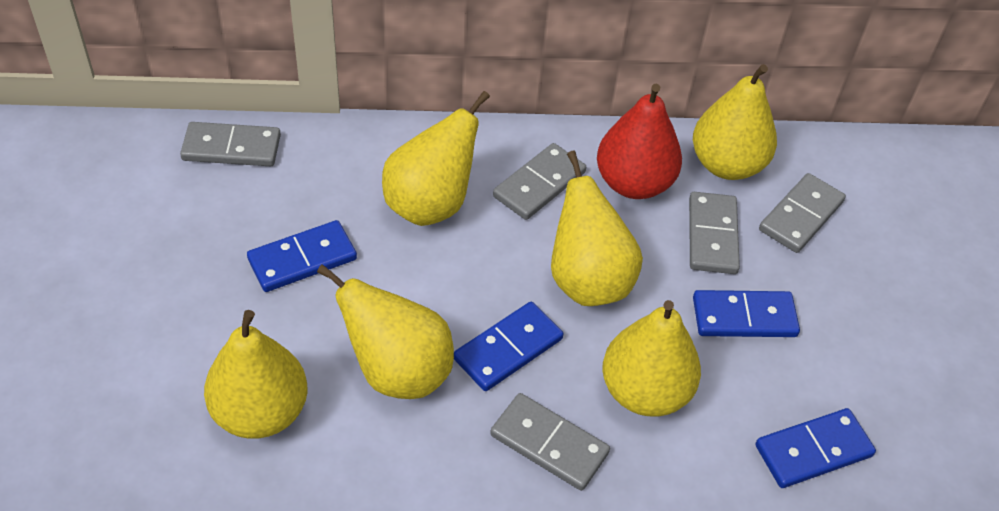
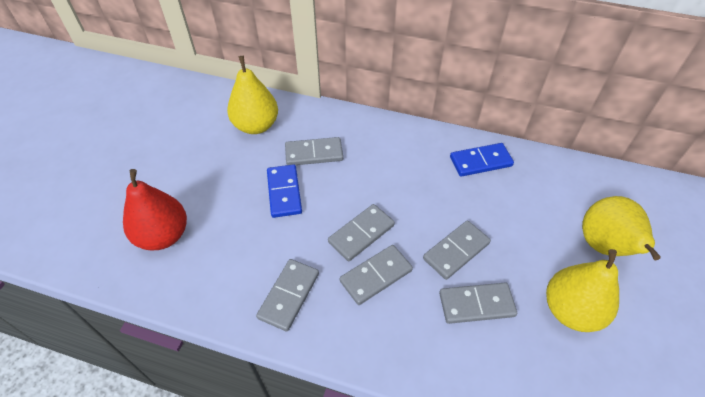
blue domino: [247,220,357,292] [454,302,563,391] [693,290,800,337] [755,408,876,488] = 4 -> [267,164,302,218] [450,143,514,177] = 2
grey domino: [180,122,281,166] [490,393,610,491] [493,143,586,220] [689,192,740,274] [759,173,846,253] = 5 -> [256,259,319,332] [285,137,343,165] [328,204,395,261] [340,245,413,305] [423,221,491,280] [439,282,517,324] = 6
yellow pear: [204,310,308,439] [317,264,454,399] [382,91,490,226] [551,151,643,306] [602,300,701,416] [693,64,777,180] = 6 -> [227,56,278,134] [546,249,619,332] [582,196,661,260] = 3

